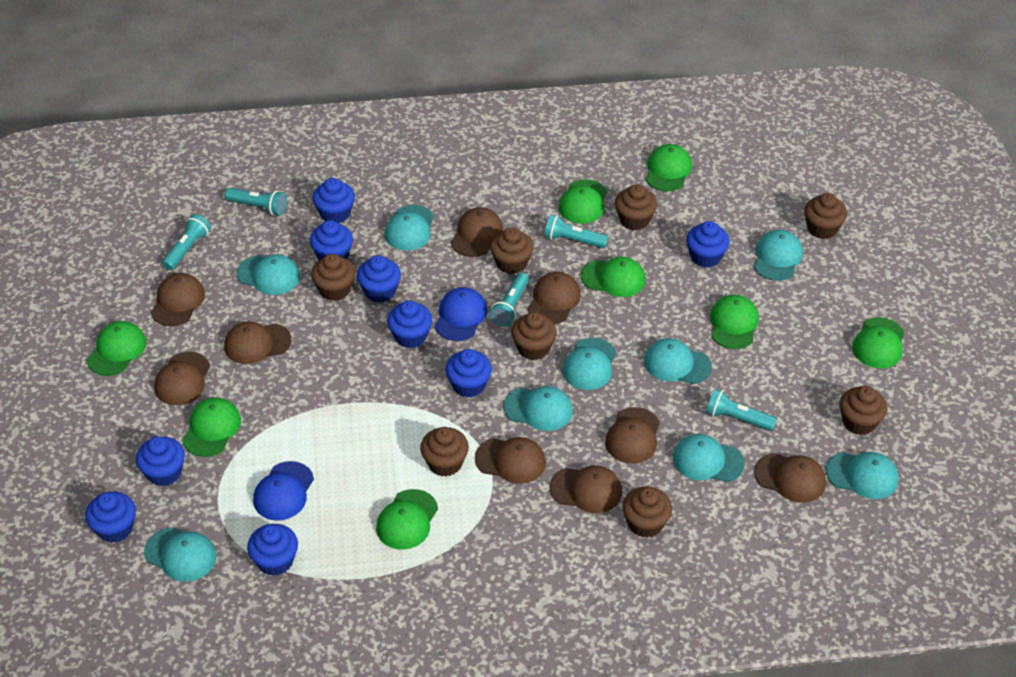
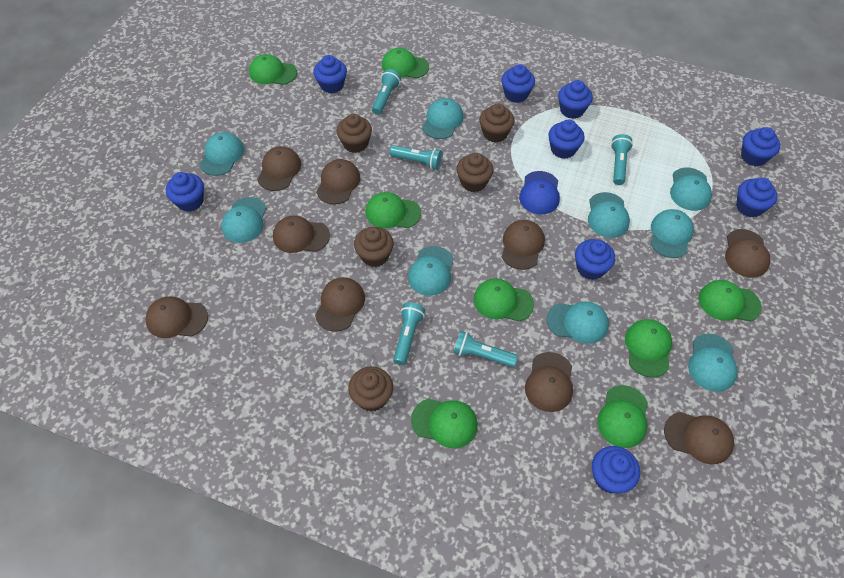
blue cap: [253,461,314,521] [435,287,487,341] = 2 -> [519,171,560,214] = 1
brown cupcake: [311,254,355,301] [420,427,469,477] [490,227,533,274] [511,312,557,360] [615,184,657,230] [622,487,672,538] [804,193,847,239] [839,386,887,435] = 8 -> [336,114,372,153] [348,367,393,411] [354,227,394,267] [456,153,493,192] [479,104,515,142] = 5

